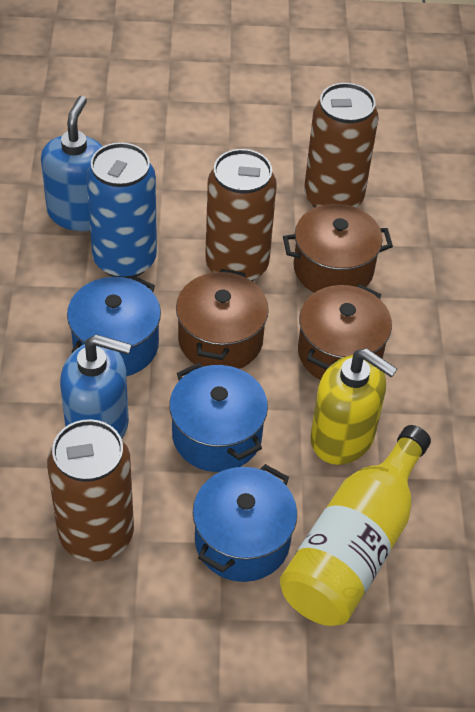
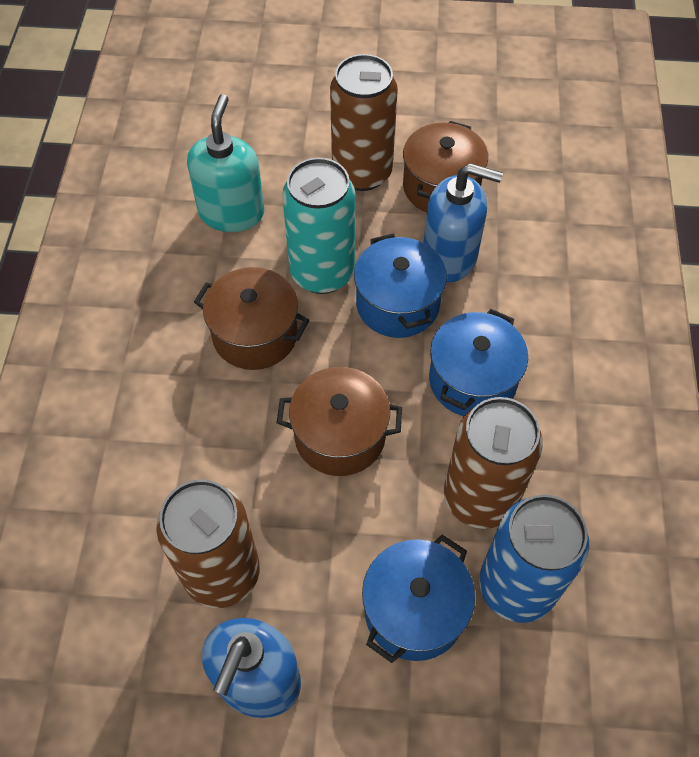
turquoise can: none = 0 -> [282,158,355,294] = 1
turquoise soap dispenser: none = 0 -> [187,94,264,232] = 1
yellow bottle: [280,425,431,626] = 1 -> none = 0
yellow soap dispenser: [310,348,397,465] = 1 -> none = 0

